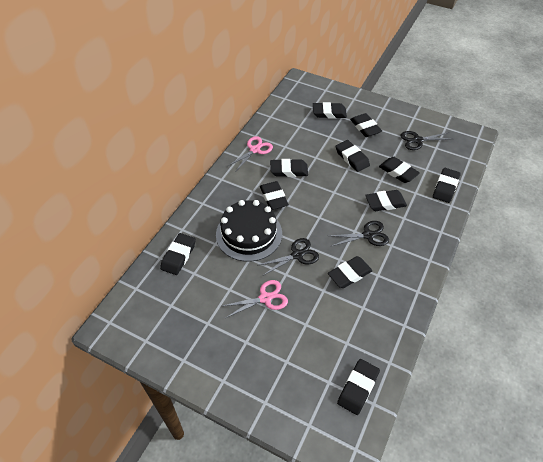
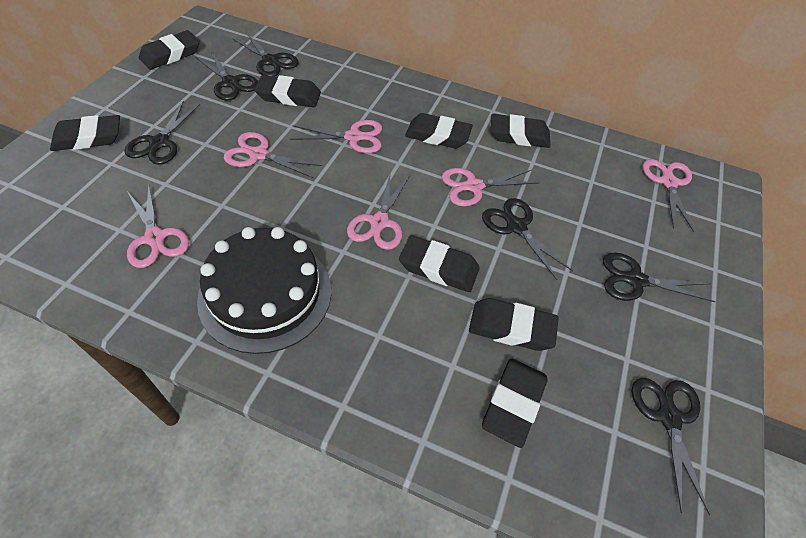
black eraser: [160,233,196,275] [260,181,289,210] [270,159,308,177] [313,102,347,119] [328,256,373,288] [336,140,370,172] [337,359,380,415] [350,113,382,137] [365,190,407,211] [379,157,420,183] [433,168,460,203] = 11 -> [50,115,120,151] [139,30,200,70] [255,75,321,107] [399,235,480,292] [405,113,473,149] [469,298,559,351] [482,358,547,448] [491,114,551,148] = 8
black scissors: [257,238,319,275] [329,221,389,246] [400,131,450,150] = 3 -> [124,101,200,165] [195,50,258,101] [232,32,299,76] [482,198,573,280] [603,252,716,302] [632,378,710,516] = 6
pink scissors: [223,280,288,318] [228,136,273,171] = 2 -> [127,184,189,268] [224,132,322,178] [290,120,382,153] [347,171,410,250] [442,168,539,207] [642,159,694,232] = 6

